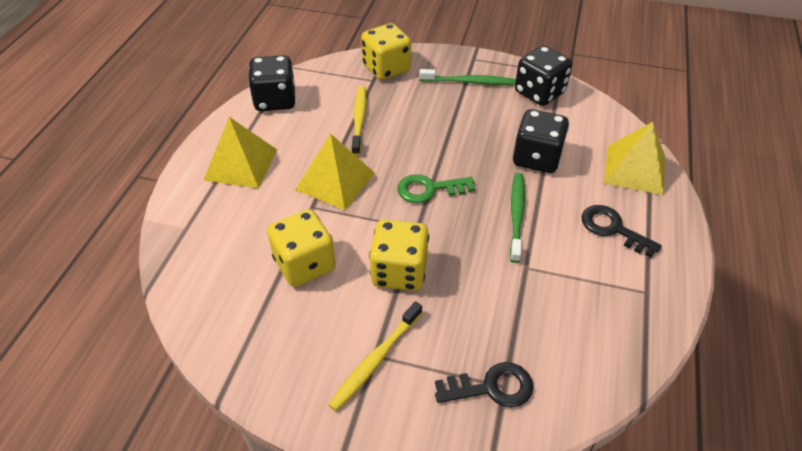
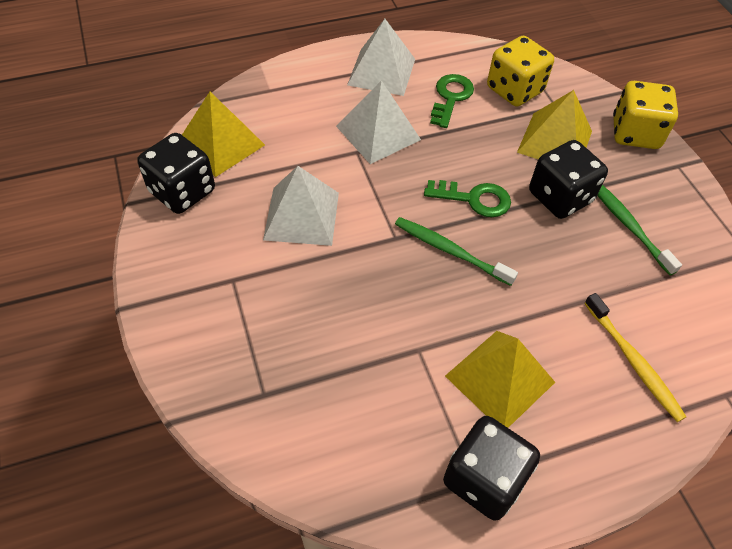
black key: [435,362,533,407] [581,205,662,258] = 2 -> none = 0
green key: [397,174,475,203] = 1 -> [424,180,511,217] [430,74,474,128] = 2
white pyramid: none = 0 -> [263,166,339,246] [336,80,421,164] [347,19,415,96] = 3
yellow dice: [267,209,336,287] [361,23,411,80] [369,220,429,291] = 3 -> [487,36,554,107] [613,81,678,149] = 2
yellow toothbrush: [328,301,422,411] [352,86,367,156] = 2 -> [584,293,686,422] = 1

